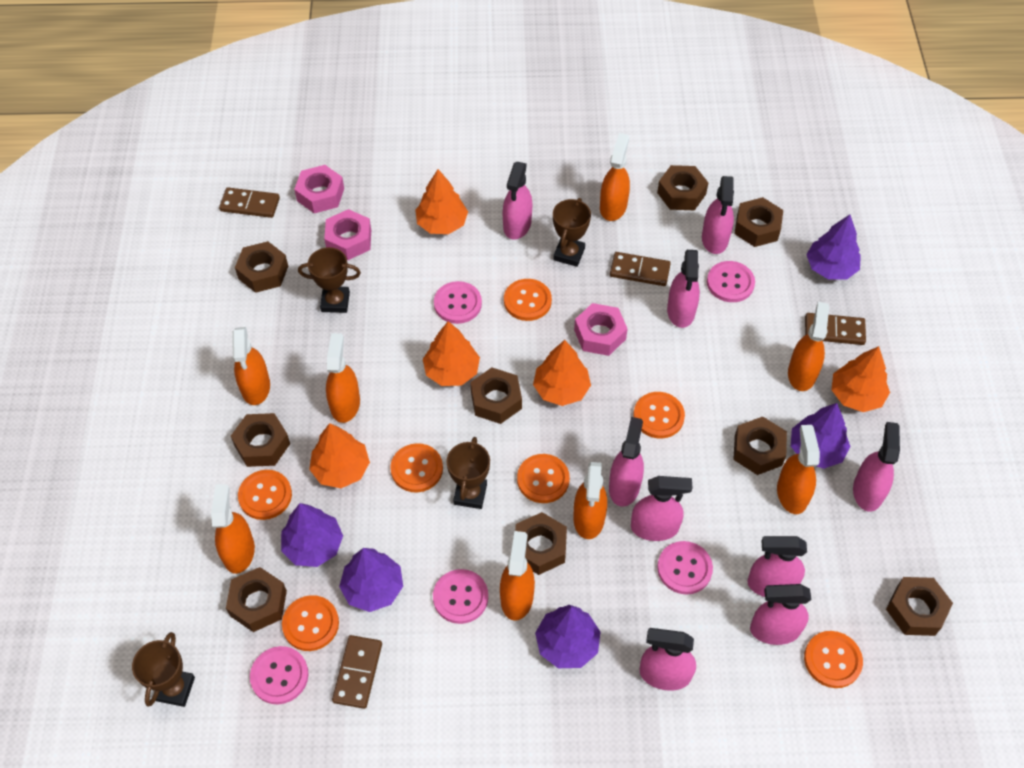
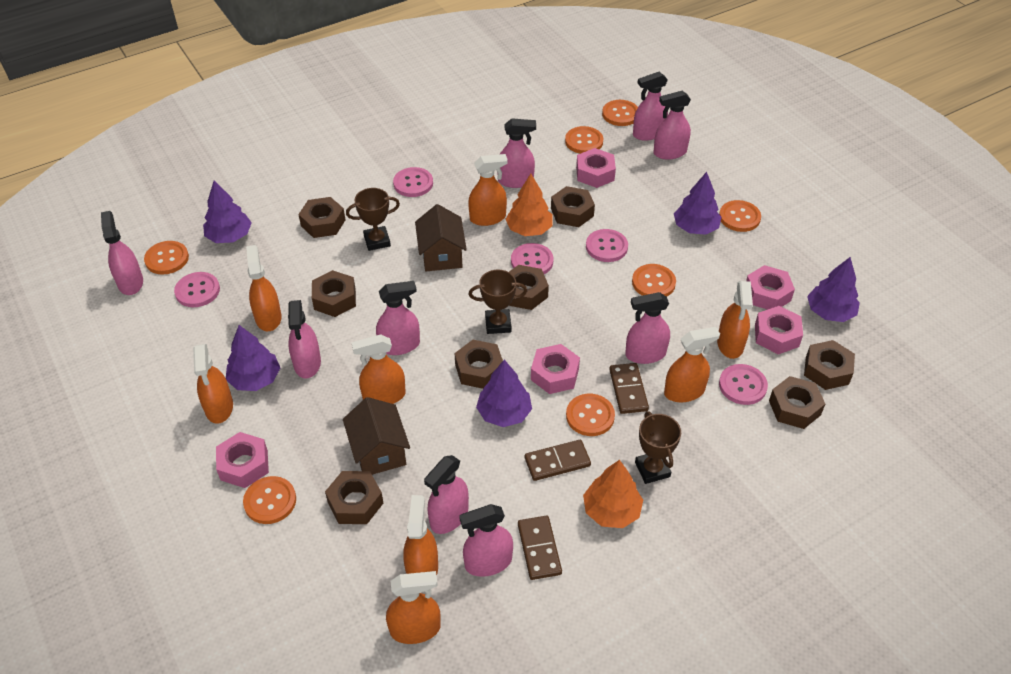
brown domino: [219,187,280,218] [332,635,382,709] [610,252,671,286] [805,313,866,345] = 4 -> [518,516,562,580] [525,440,591,481] [609,363,649,414] = 3
brown house: none = 0 -> [343,397,410,475] [415,204,467,271] = 2
brown nut: [226,567,287,632] [231,413,290,467] [235,241,288,293] [470,368,522,424] [515,512,567,575] [657,165,708,210] [733,417,787,475] [734,197,783,247] [886,577,953,636] = 9 -> [298,197,345,238] [312,270,356,317] [325,471,383,524] [455,340,503,389] [509,265,549,310] [551,186,595,227] [769,376,825,429] [804,340,855,390] = 8
brown trophy: [132,632,195,707] [298,247,361,313] [446,437,490,509] [553,198,591,267] = 4 -> [346,188,400,251] [469,270,527,334] [635,411,681,484] = 3
orange tree: [309,423,370,488] [415,169,468,234] [423,321,480,386] [533,340,591,406] [831,346,890,412] = 5 -> [506,174,553,236] [583,460,643,528] = 2
pink nut: [294,165,344,213] [324,209,371,260] [574,303,627,356] = 3 -> [216,432,269,488] [531,344,580,394] [576,148,616,188] [746,265,795,310] [755,306,803,354] = 5

